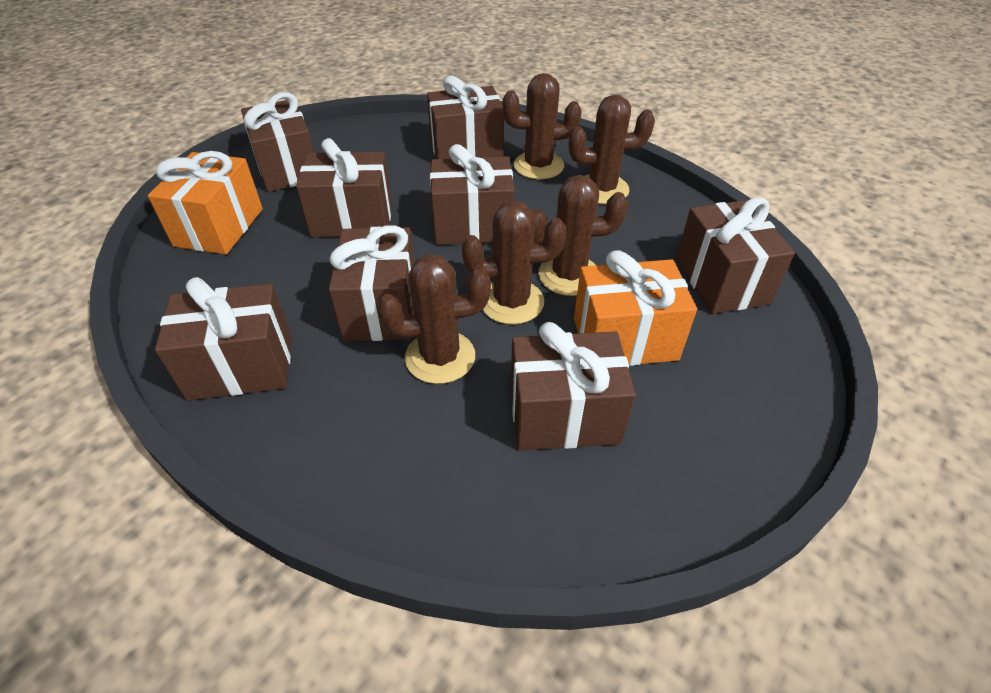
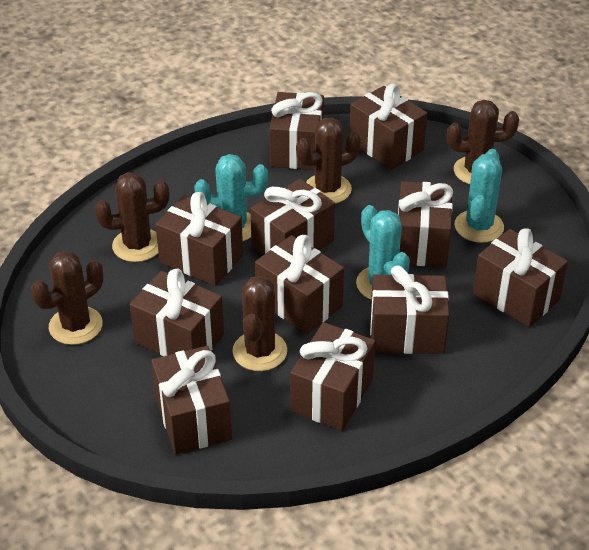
brown gift: [155,277,291,401] [241,92,314,192] [296,138,392,237] [329,225,415,341] [427,76,504,159] [430,144,515,245] [511,322,636,451] [676,197,795,314] = 8 -> [130,269,224,356] [151,346,232,454] [156,192,243,286] [250,179,335,255] [255,235,344,334] [269,92,324,170] [290,322,376,431] [349,83,427,170] [370,265,449,354] [398,181,453,267] [473,228,568,327] = 11
orange gift: [148,151,263,254] [574,250,697,366] = 2 -> none = 0
turquoise cactus: none = 0 -> [194,154,268,241] [356,205,410,299] [454,149,504,243] = 3

